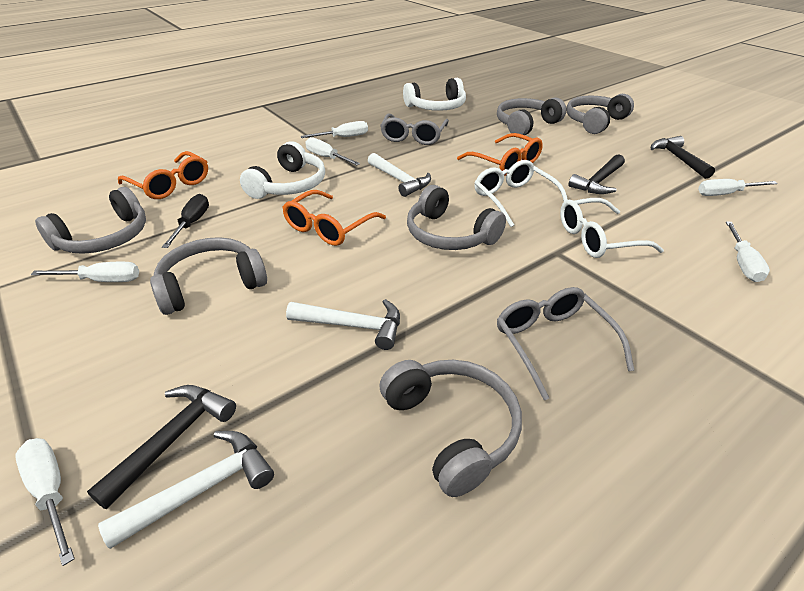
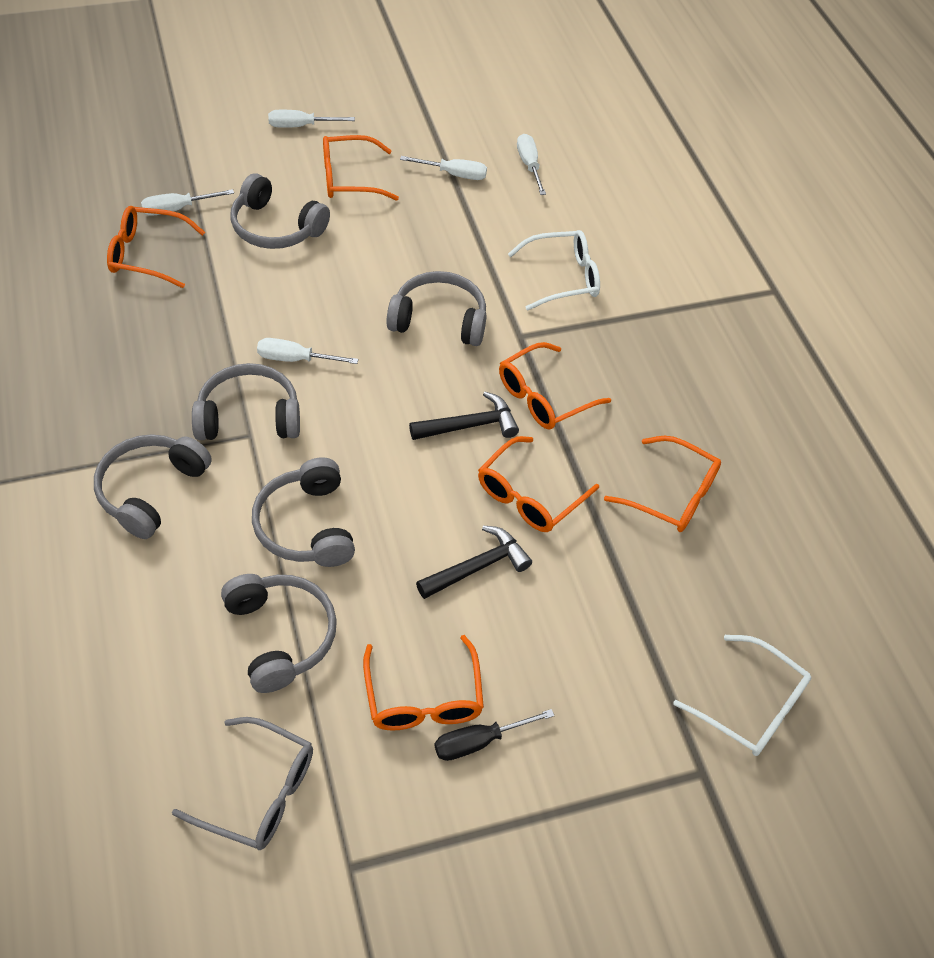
black hammer: [87,385,236,509] [568,154,625,194] [651,136,715,179] = 3 -> [409,392,519,440] [416,525,532,599] = 2
grey glasses: [380,114,449,145] [497,287,634,400] = 2 -> [172,717,313,850] = 1
orange glasses: [118,151,208,199] [282,190,386,246] [457,133,543,176] = 3 -> [107,206,205,288] [323,135,399,201] [363,635,484,731] [478,436,599,532] [499,342,611,430] [604,436,721,532] = 6
white hammer: [98,431,274,549] [286,299,400,350] [368,153,431,197] = 3 -> none = 0
white headphones: [240,141,325,199] [403,78,466,111] = 2 -> none = 0
white screwdriver: [15,438,75,566] [31,262,139,282] [300,121,368,138] [305,137,360,165] [698,179,778,196] [726,221,770,282] = 6 -> [141,189,234,216] [257,338,358,364] [268,110,355,128] [400,156,487,180] [517,134,546,195] = 5

